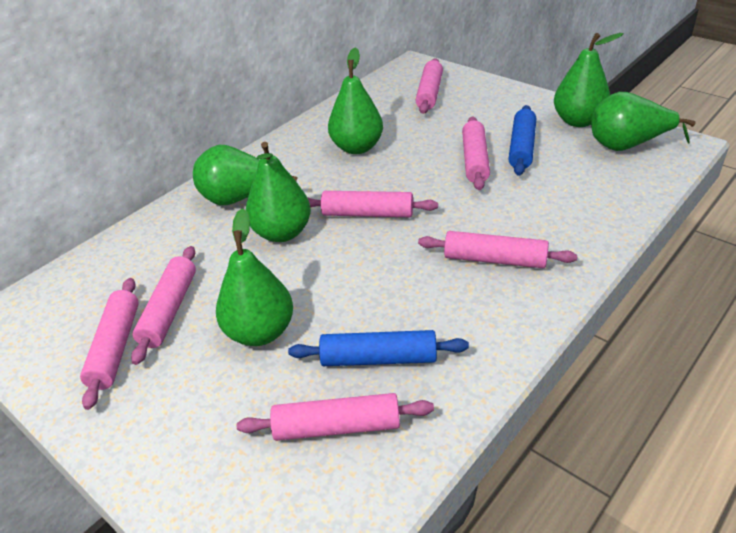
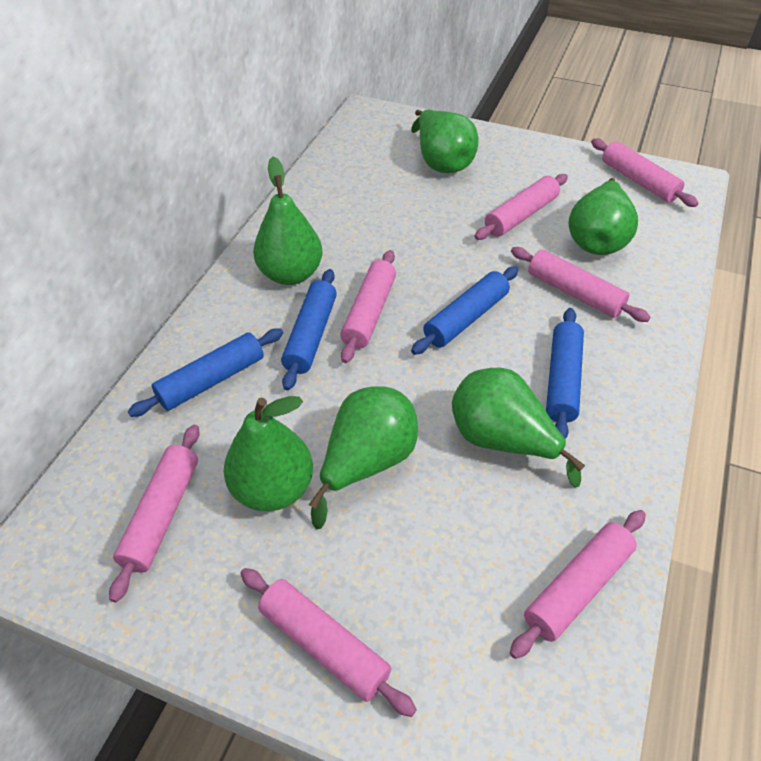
blue rolling pin: [288,330,469,366] [508,105,536,176] = 2 -> [128,328,283,417] [281,269,337,390] [411,266,519,355] [546,308,584,439] = 4

